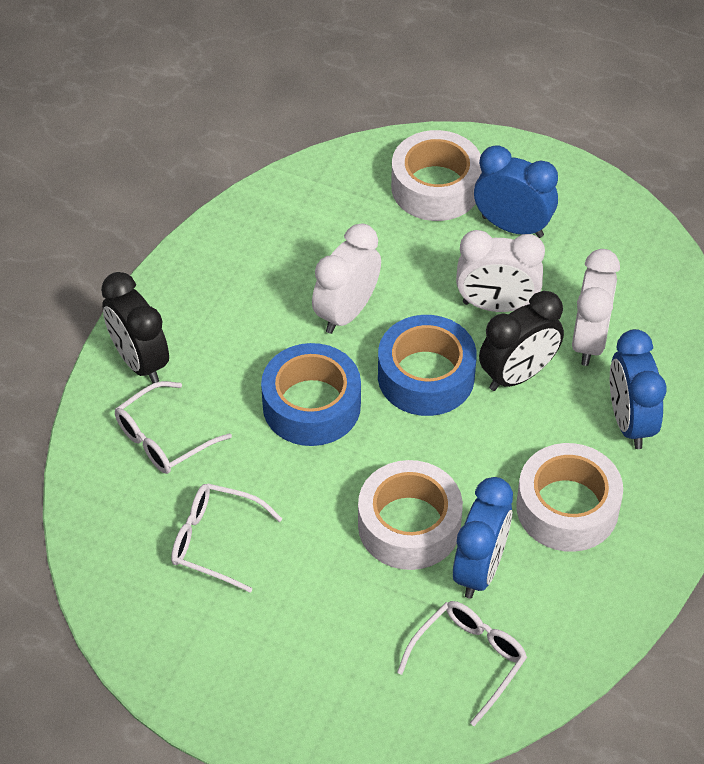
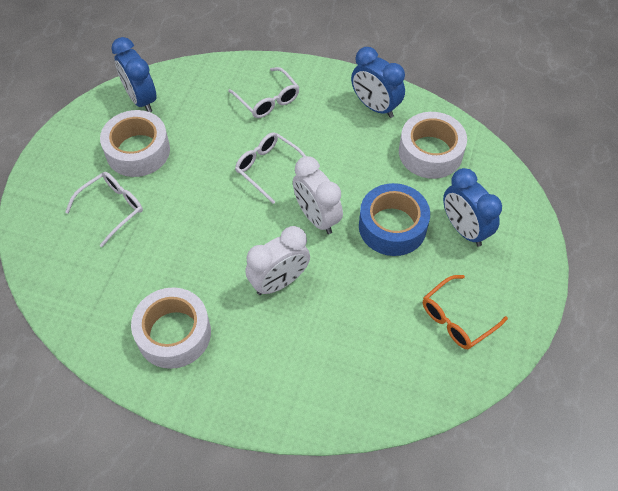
black clock: [101,272,169,383] [479,291,564,391] = 2 -> none = 0
blue tape: [261,343,361,446] [378,315,477,416] = 2 -> [359,183,430,256] = 1
orange glasses: none = 0 -> [423,275,508,349] = 1
white clock: [312,223,381,334] [456,230,545,312] [572,249,620,366] = 3 -> [245,226,310,295] [293,156,343,234] = 2

